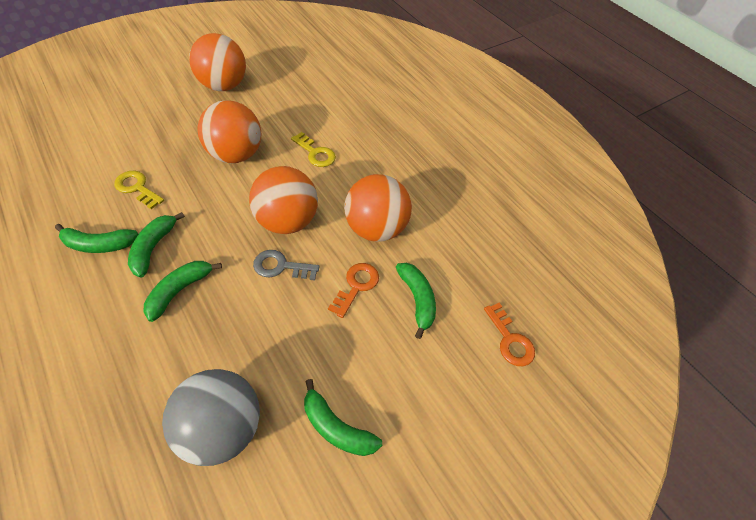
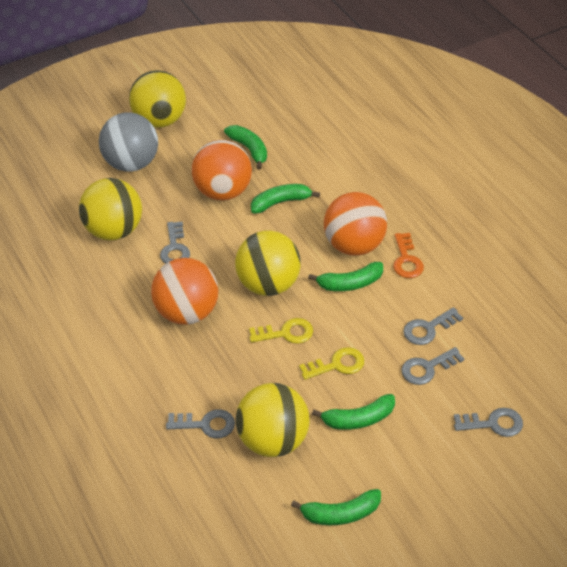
grey key: [253,250,319,280] = 1 -> [160,221,190,264] [166,409,235,439] [401,347,464,385] [403,307,463,345] [454,408,523,437] = 5
orange ball: [189,33,246,91] [198,100,261,163] [249,166,318,234] [344,174,412,242] = 4 -> [151,258,218,325] [191,140,252,200] [324,192,387,256] = 3
orange key: [328,263,379,318] [484,303,535,366] = 2 -> [393,233,424,278] = 1
yellow ball: none = 0 -> [79,178,142,240] [129,70,186,128] [235,231,301,296] [236,383,309,457] = 4

